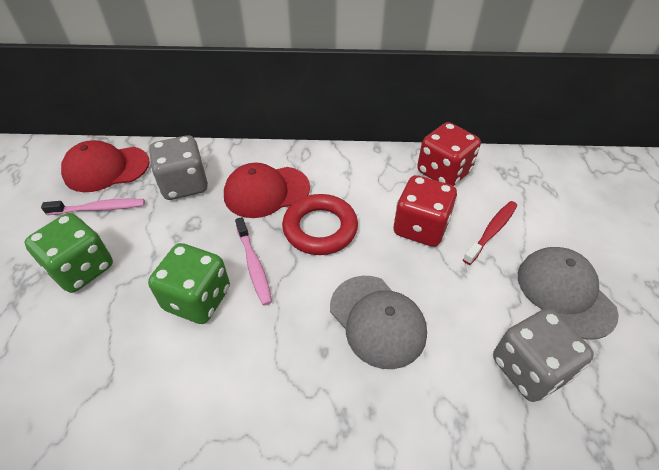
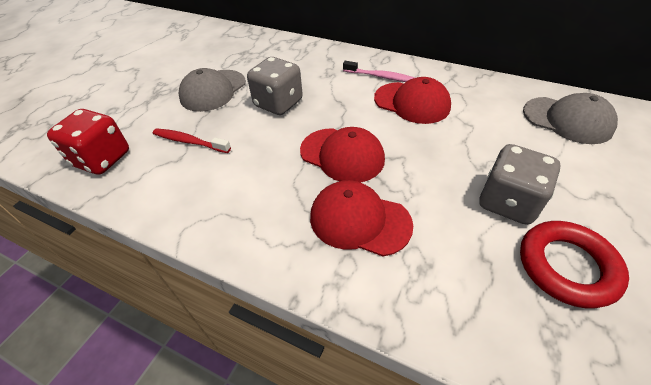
green dice: [24,213,113,293] [148,243,230,324] = 2 -> none = 0
pink toothbrush: [41,198,145,215] [235,217,272,305] = 2 -> [343,61,415,82] = 1
red cap: [61,140,150,192] [224,163,310,218] = 2 -> [300,127,385,183] [310,180,413,257] [374,77,451,124] = 3
red dice: [394,175,457,247] [417,122,481,186] = 2 -> [47,109,129,175] = 1

